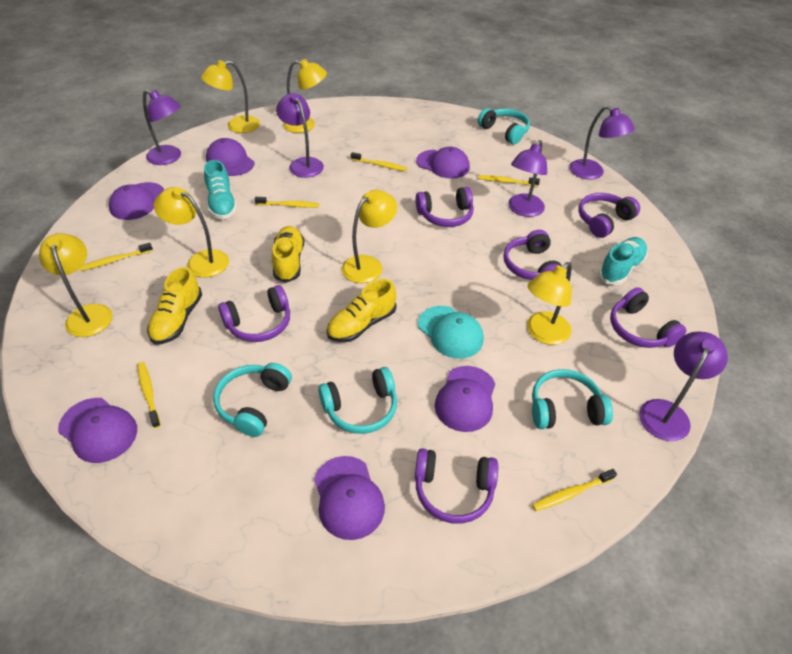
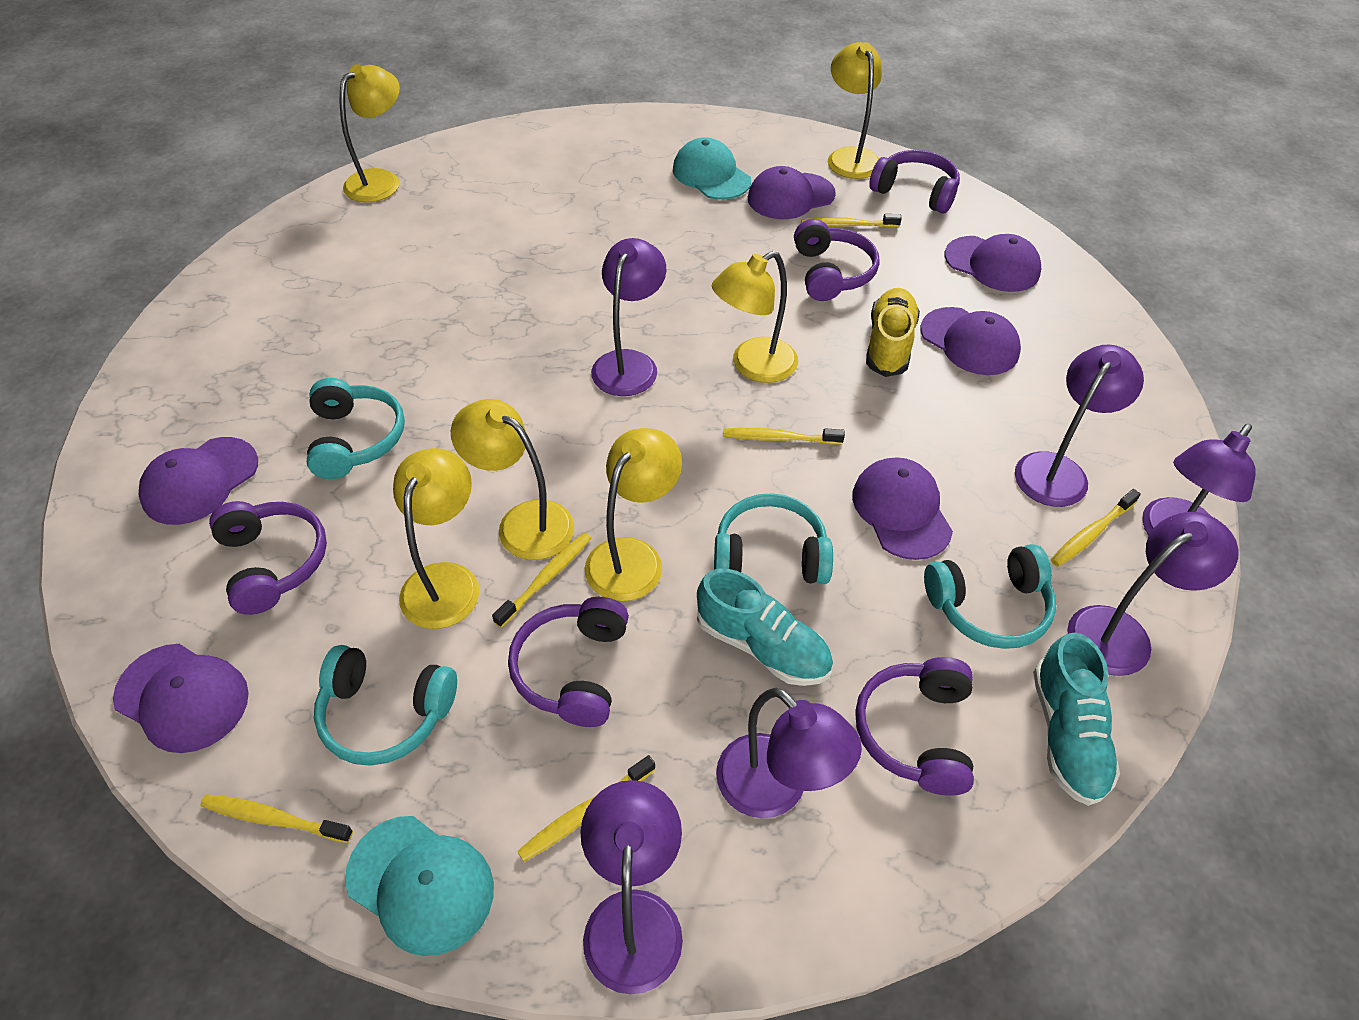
purple headphones: [218,285,290,342] [415,448,498,524] [416,187,474,227] [503,230,562,280] [578,193,640,238] [610,287,687,348] = 6 -> [209,501,327,615] [508,597,629,727] [794,219,880,301] [855,657,974,796] [869,150,960,214] = 5
purple lamp: [143,90,181,165] [276,93,324,178] [508,140,547,217] [569,105,635,180] [639,331,728,441] = 5 -> [580,780,683,995] [591,238,666,396] [716,688,862,818] [1015,345,1144,507] [1067,512,1239,676] [1142,424,1256,535] = 6
turquoise cap: [418,306,484,359] = 1 -> [345,816,494,956] [673,137,751,200] = 2
yellow shoe: [147,267,202,345] [272,226,304,283] [327,279,396,342] = 3 -> [866,288,920,377] = 1

